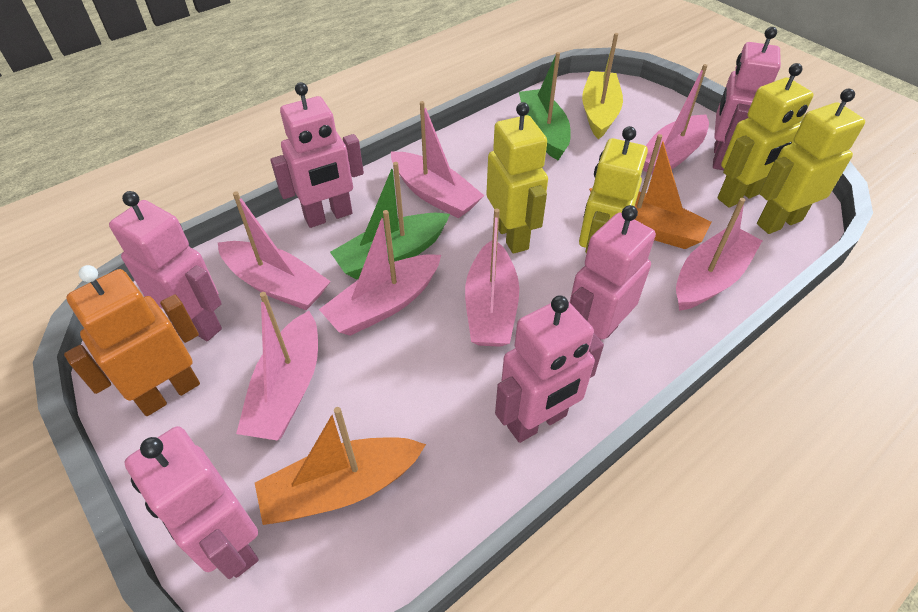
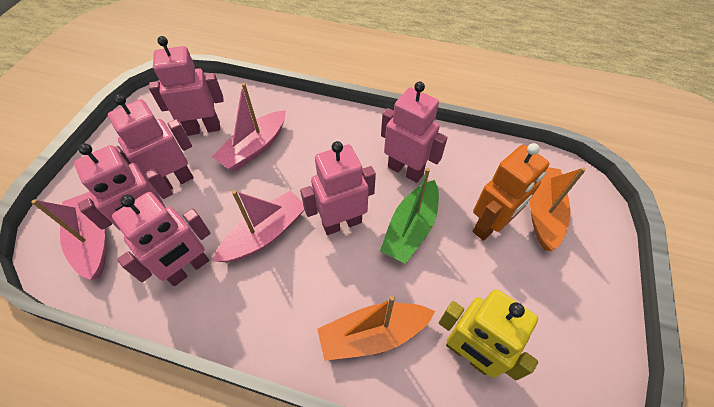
green boat: [330,162,450,279] [519,52,571,160] = 2 -> [380,168,439,264] = 1
pink boat: [218,191,331,310] [236,292,318,441] [319,210,441,336] [391,101,484,218] [465,209,519,347] [643,64,709,175] [676,198,762,311] = 7 -> [31,192,107,280] [212,83,286,171] [213,190,304,262] = 3
yellow boat: [582,33,623,139] = 1 -> none = 0
yellow robot: [486,102,548,254] [579,126,648,254] [717,63,813,208] [757,89,865,234] = 4 -> [439,289,538,380] = 1

